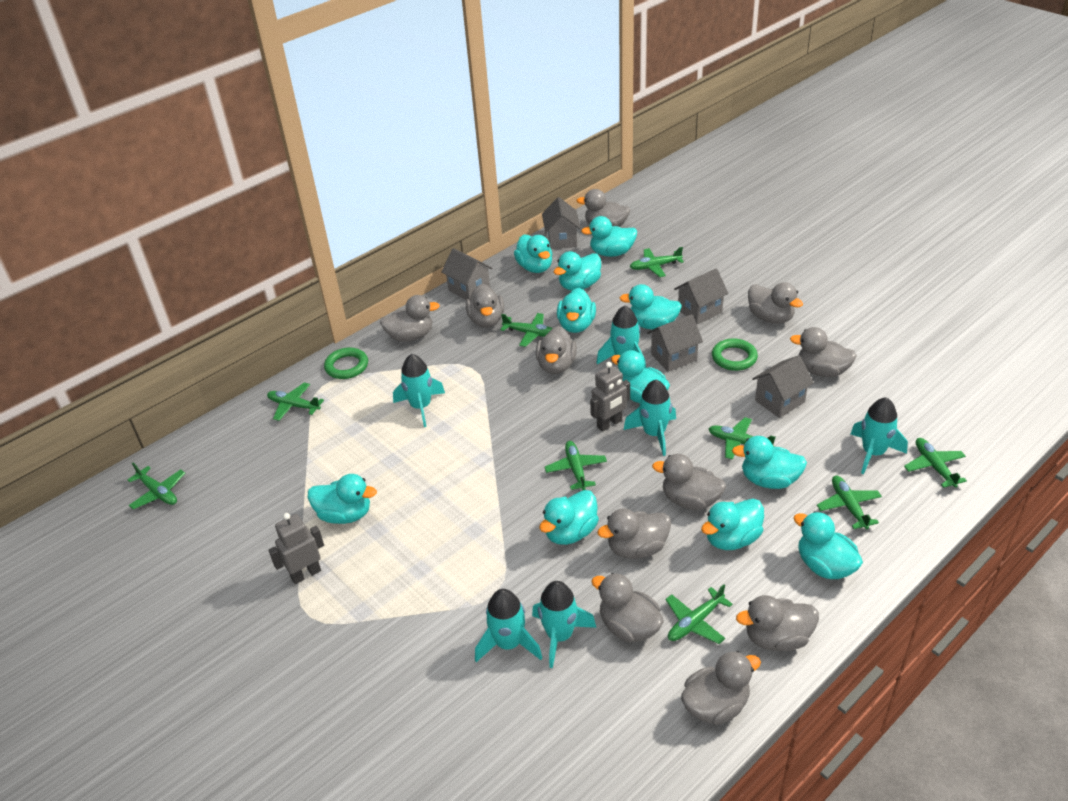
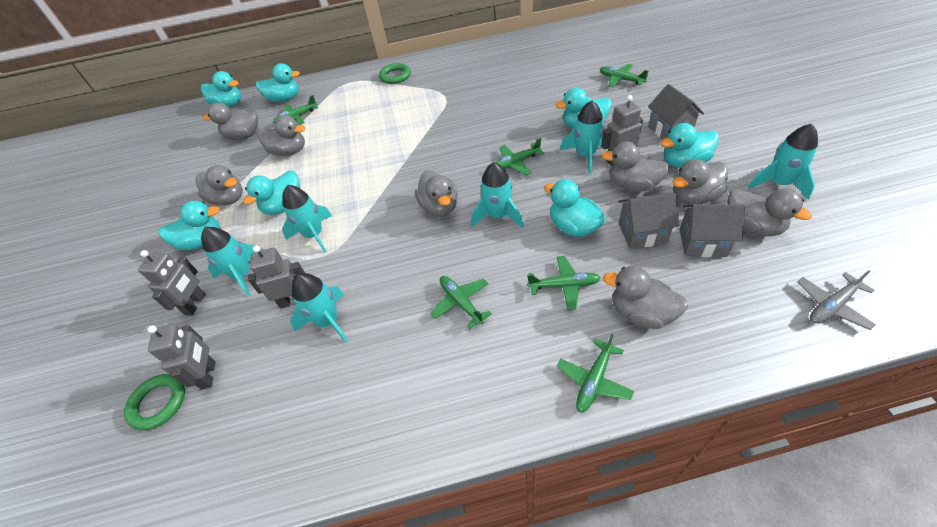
green plane: [128,463,185,509] [267,382,324,421] [501,313,552,347] [545,441,607,490] [630,247,684,277] [666,584,733,644] [708,417,775,460] [817,476,882,529] [904,438,967,488] = 9 -> [273,95,318,125] [430,276,492,329] [495,138,545,175] [527,256,600,310] [557,334,634,413] [600,64,648,87] = 6
grey duck: [380,295,440,342] [466,284,504,328] [536,326,577,374] [576,189,630,227] [591,573,664,642] [597,509,671,559] [652,454,726,510] [681,651,761,725] [736,595,819,651] [748,282,803,324] [790,327,857,377] = 11 -> [195,165,243,206] [203,102,258,140] [258,115,305,156] [415,170,458,217] [601,141,670,191] [603,266,688,329] [673,159,728,205] [727,188,812,237] = 8
grey house: [441,248,492,300] [542,197,581,249] [647,314,703,372] [674,269,729,324] [752,355,814,418] = 5 -> [618,192,680,249] [648,84,704,139] [679,204,745,257] = 3
grey plane: none = 0 -> [797,270,876,330] = 1
grey robot: [269,513,324,584] [590,362,630,432] = 2 -> [138,250,206,316] [148,324,216,390] [248,245,305,309] [601,95,643,166] = 4
turquoise duck: [308,474,377,524] [514,234,552,273] [539,490,599,545] [554,251,601,291] [557,288,596,333] [581,216,637,257] [611,350,670,403] [620,284,682,329] [701,499,764,550] [732,436,807,489] [794,512,863,579] = 11 -> [158,201,221,250] [201,71,241,107] [243,170,300,215] [256,63,300,102] [544,179,605,237] [555,88,612,129] [660,123,719,168] = 7

